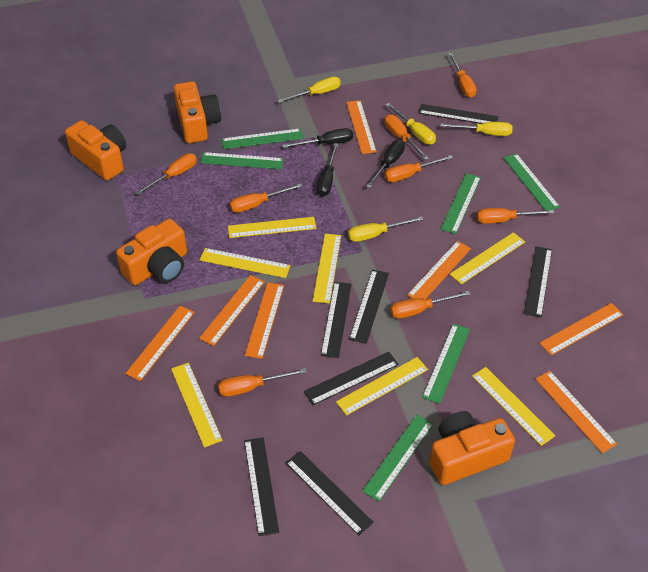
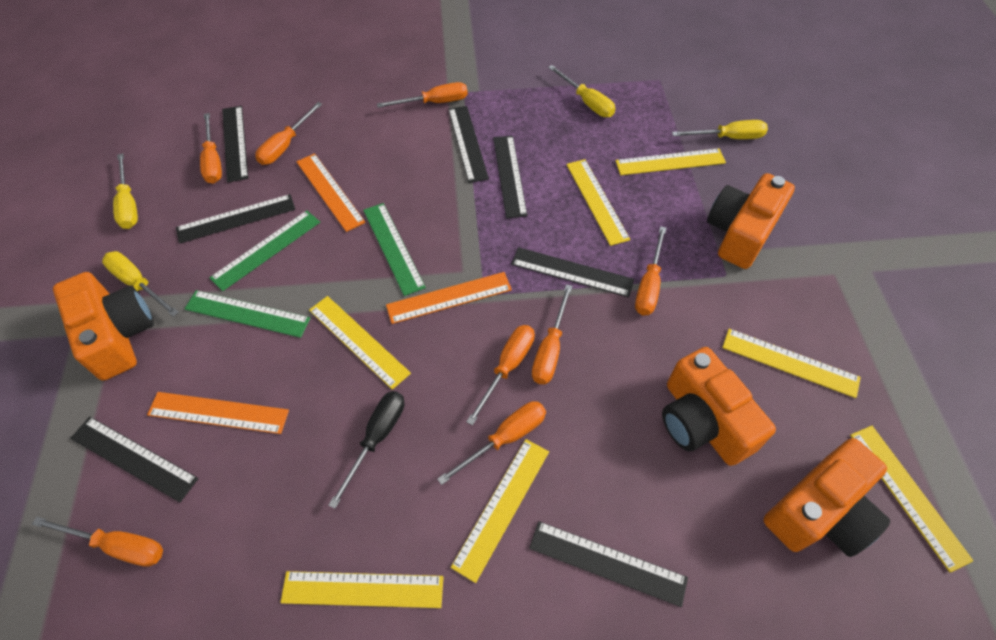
black screwdriver: [282,128,353,148] [316,143,338,197] [366,140,405,188] = 3 -> [328,391,405,509] = 1
green ruler: [200,152,284,169] [222,128,303,149] [362,415,433,501] [422,324,470,404] [441,173,481,234] [503,153,560,211] = 6 -> [185,290,311,338] [209,210,320,291] [363,203,426,296] = 3
orange ruler: [125,306,195,381] [199,275,265,346] [245,282,284,359] [346,100,377,154] [407,241,471,299] [536,371,617,453] [539,303,623,356] = 7 -> [147,392,289,434] [296,153,365,232] [386,272,512,324] = 3

